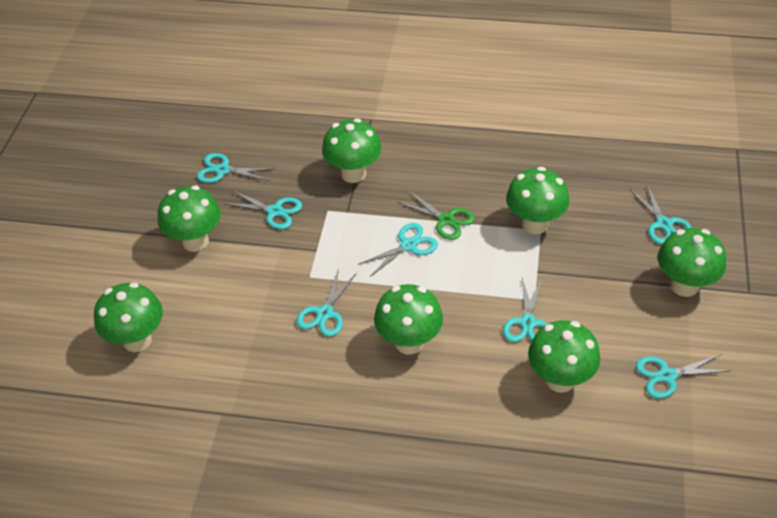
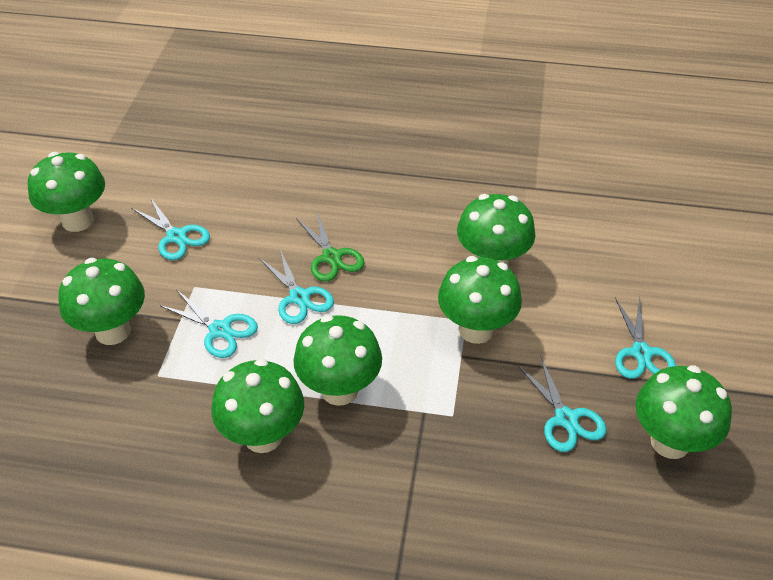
turquoise scissors: [197,153,275,183] [223,190,302,229] [296,269,357,337] [358,223,438,277] [503,278,547,342] [630,185,692,244] [636,354,730,399] = 7 -> [131,197,210,260] [159,289,258,358] [259,250,334,324] [517,356,607,452] [615,298,676,379] = 5

